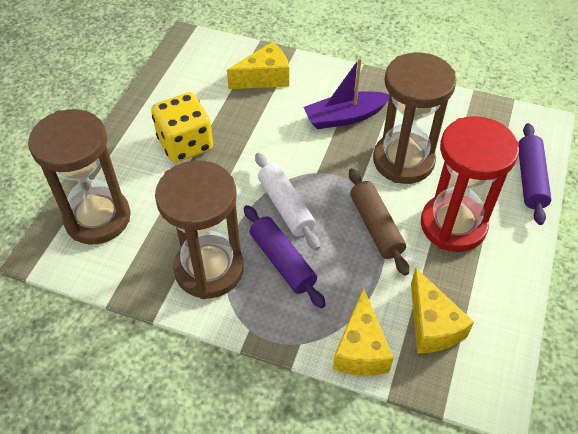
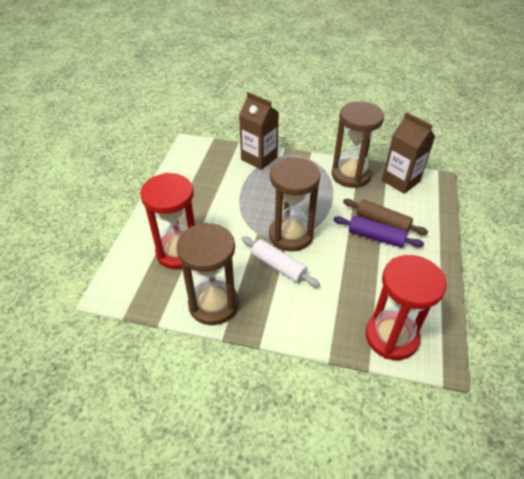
brown carton: none = 0 -> [239,92,279,170] [382,112,435,194] = 2
purple boat: [304,58,390,129] = 1 -> none = 0
purple rolling pin: [244,205,326,308] [519,123,552,225] = 2 -> [334,216,424,248] = 1
red hourglass: [421,116,519,252] = 1 -> [140,173,195,269] [365,255,447,360] = 2
yellow cheese: [227,42,289,89] [333,288,393,376] [411,267,474,353] = 3 -> none = 0
yellow dice: [151,92,213,163] = 1 -> none = 0

